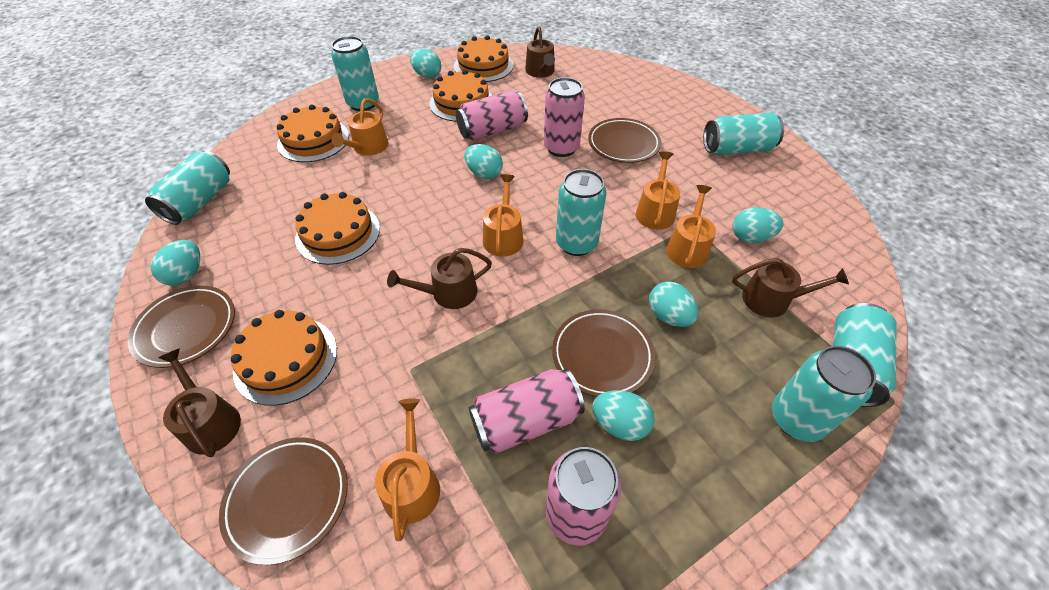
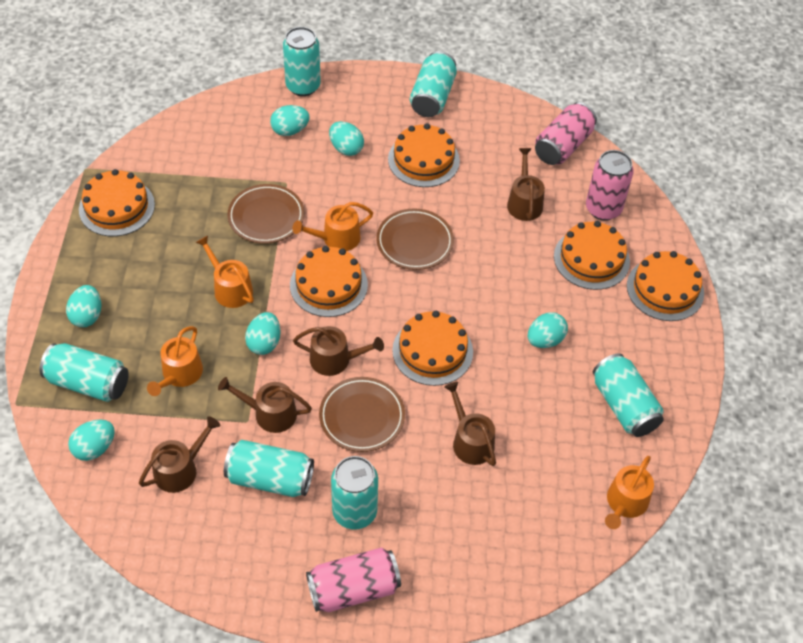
brown plate: [128,286,235,368] [219,437,348,565] [552,309,655,397] [588,118,661,163] = 4 -> [227,184,304,244] [319,377,405,452] [376,208,454,270] = 3
brown watering can: [159,348,241,457] [387,248,492,309] [525,26,555,78] [732,258,849,317] = 4 -> [139,417,220,493] [218,377,312,433] [293,326,384,376] [444,382,496,466] [507,148,545,221] = 5
orange cake: [231,310,337,406] [277,104,349,162] [295,192,380,265] [429,70,492,122] [454,35,513,82] = 5 -> [79,169,155,236] [290,246,368,317] [388,124,460,187] [392,311,473,386] [554,221,630,290] [627,251,704,321] = 6
orange watering can: [332,98,388,155] [375,398,440,541] [483,174,523,257] [636,151,680,230] [666,185,716,268] = 5 -> [147,326,203,396] [196,236,254,308] [292,202,373,251] [605,456,654,529] = 4
pink can: [456,91,528,141] [469,369,585,454] [544,77,585,157] [546,447,621,546] = 4 -> [306,547,401,612] [535,102,597,165] [586,150,634,221] = 3

